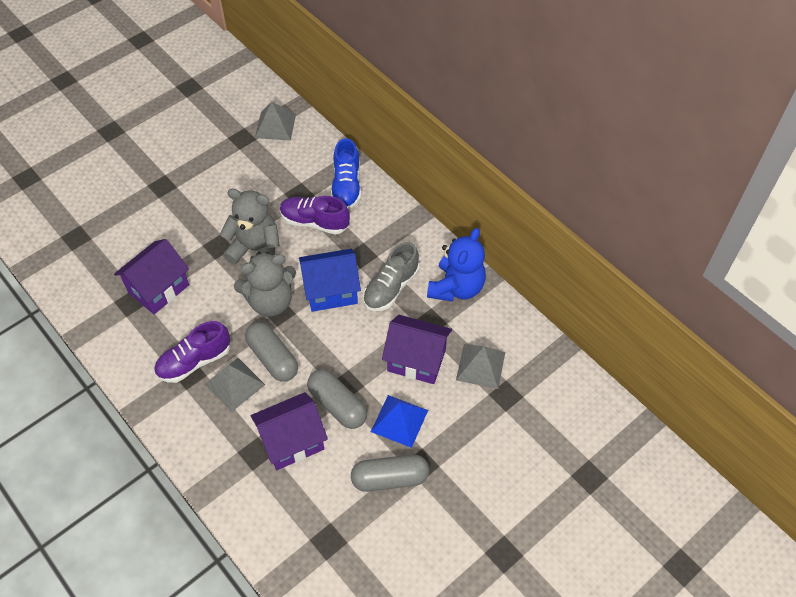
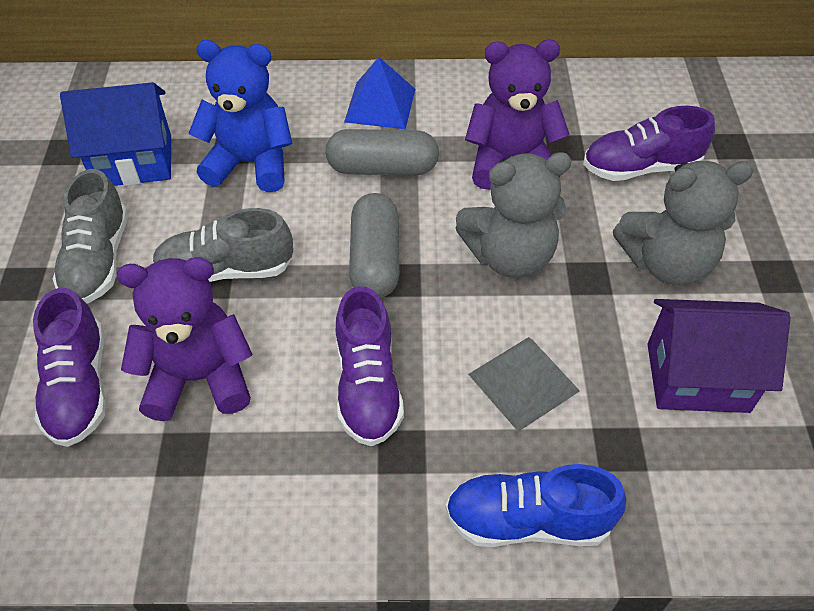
grey capsule: [245,322,298,382] [307,369,367,429] [351,454,429,492] = 3 -> [325,129,439,175] [349,193,399,298] = 2
grey pyramid: [205,358,265,412] [255,102,296,141] [456,344,505,389] = 3 -> [468,337,580,432] = 1
grey shoe: [363,242,419,311] = 1 -> [53,169,128,303] [152,208,293,282] = 2
purple house: [114,239,189,314] [251,392,328,470] [382,315,452,384] = 3 -> [647,299,791,413] = 1
purple shoe: [154,321,230,383] [280,196,350,234] = 2 -> [33,288,106,447] [336,286,404,446] [583,106,715,181] = 3
purple teddy bear: none = 0 -> [117,257,253,421] [465,40,570,190] = 2

